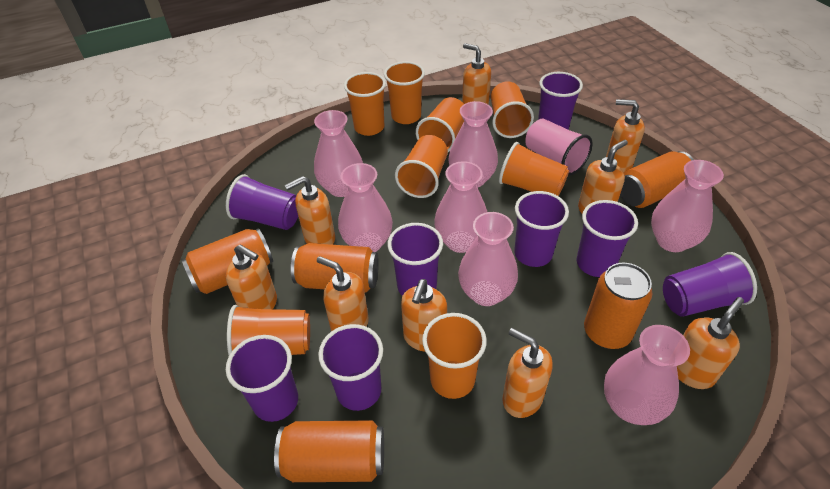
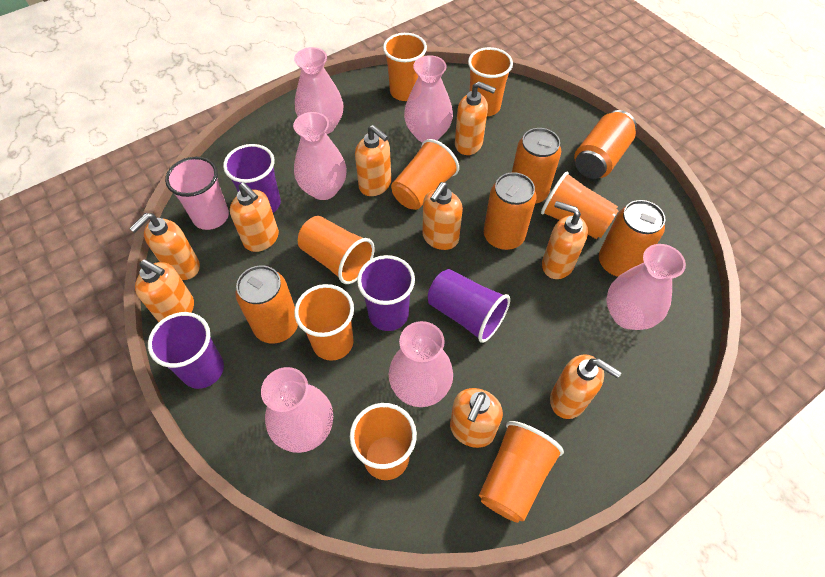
pink vase: [314,110,363,197] [338,163,393,252] [434,161,487,253] [448,101,498,187] [458,212,518,306] [604,325,690,425] [651,160,724,252] = 7 -> [261,367,333,453] [293,112,347,200] [294,47,343,134] [389,321,453,407] [404,55,453,143] [606,244,686,330] = 6
purple cup: [226,174,298,230] [226,335,298,422] [318,324,383,411] [388,223,443,296] [514,191,569,267] [538,72,583,130] [577,200,638,277] [663,252,757,317] = 8 -> [148,312,224,389] [223,144,281,213] [357,255,415,331] [428,269,510,343] = 4

